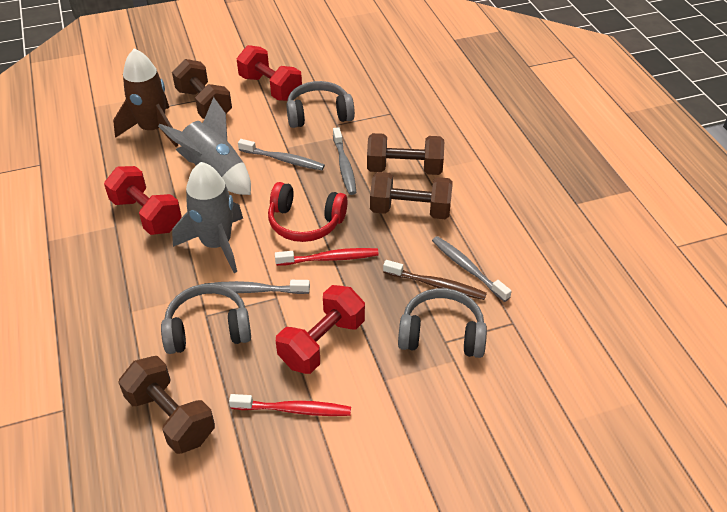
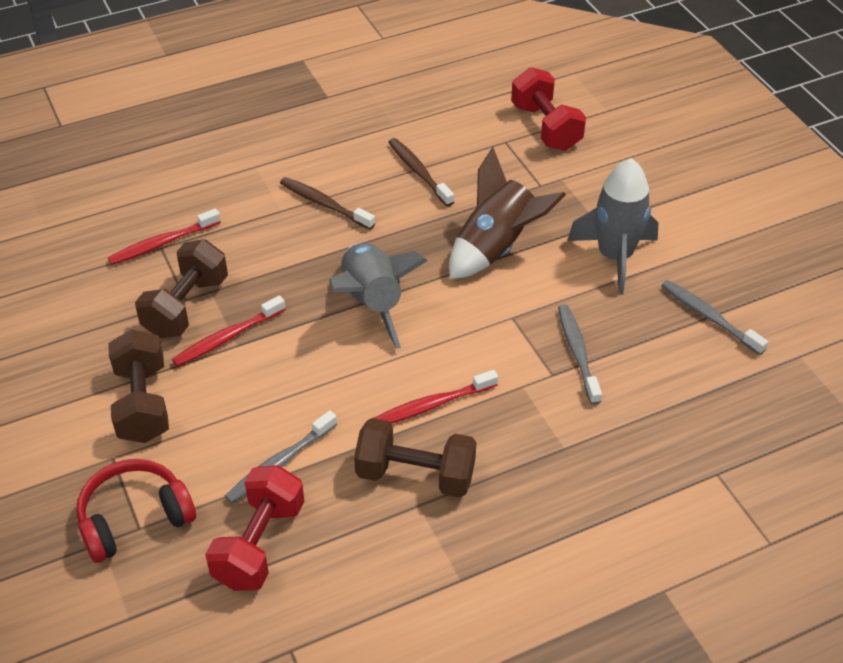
brown dumbbell: [118,356,215,454] [172,59,232,119] [367,133,444,175] [370,172,453,219] = 4 -> [108,329,169,443] [135,239,228,338] [354,418,476,498] = 3
brown toothbrush: [383,260,487,300] = 1 -> [280,177,375,230] [388,138,454,206] = 2
grey headphones: [161,284,251,354] [286,81,355,128] [398,288,487,358] = 3 -> none = 0
grey toothbrush: [205,280,310,294] [238,139,325,170] [333,127,356,195] [432,236,512,302] = 4 -> [225,410,337,503] [558,305,602,405] [661,280,768,355] = 3
red dumbbell: [104,166,182,235] [237,45,302,101] [276,285,365,374] = 3 -> [205,465,305,591] [511,67,586,151] = 2
red toothbrush: [229,394,351,416] [275,248,379,266] = 2 -> [108,208,221,265] [172,295,286,367] [374,370,498,424] = 3

